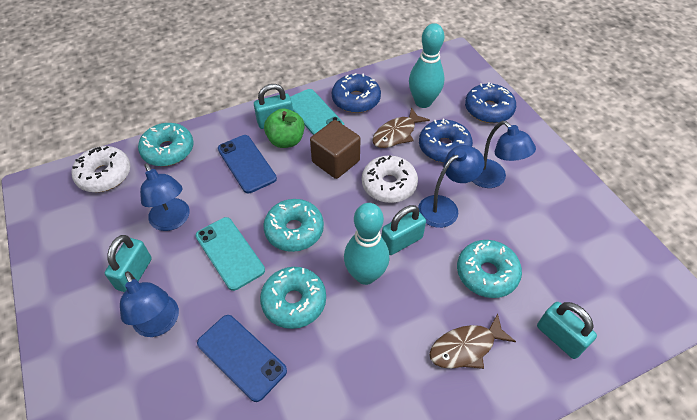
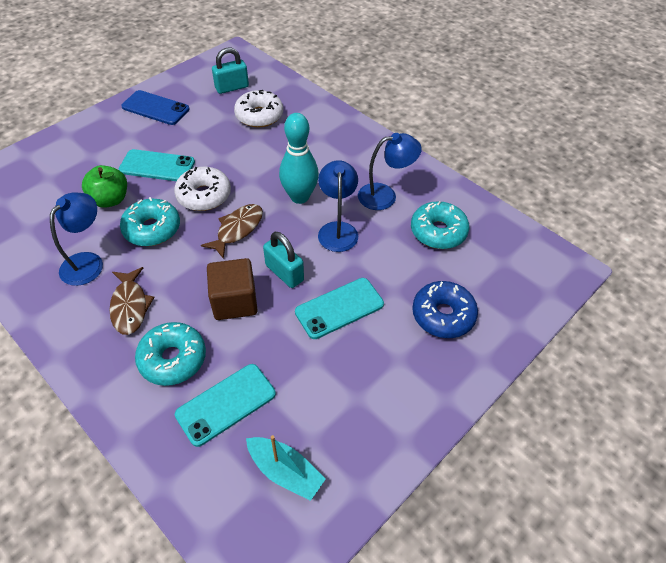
blue donut: [332,73,381,113] [419,119,473,163] [465,82,516,123] = 3 -> [412,281,478,338] = 1
blue lamp: [120,271,179,337] [140,163,190,231] [418,145,485,228] [472,121,536,188] = 4 -> [50,193,103,286] [318,160,358,252] [358,133,422,210] = 3
blue phone: [197,315,287,402] [218,135,277,193] = 2 -> [121,90,190,125] = 1
turquoise boat: none = 0 -> [246,435,326,501] = 1
turquoise bowling pin: [344,203,389,285] [409,23,445,108] = 2 -> [279,113,319,204] = 1
turquoise donut: [138,123,194,166] [260,267,326,329] [263,199,324,252] [457,240,522,298] = 4 -> [120,197,180,246] [135,322,206,386] [411,201,469,249] = 3
turquoise padlock: [105,235,152,292] [254,84,293,129] [382,205,426,255] [537,302,597,359] = 4 -> [212,48,249,94] [263,232,304,288] = 2
turquoise phone: [196,217,265,291] [290,89,344,135] = 2 -> [119,149,195,181] [175,364,276,447] [295,278,384,339] = 3

